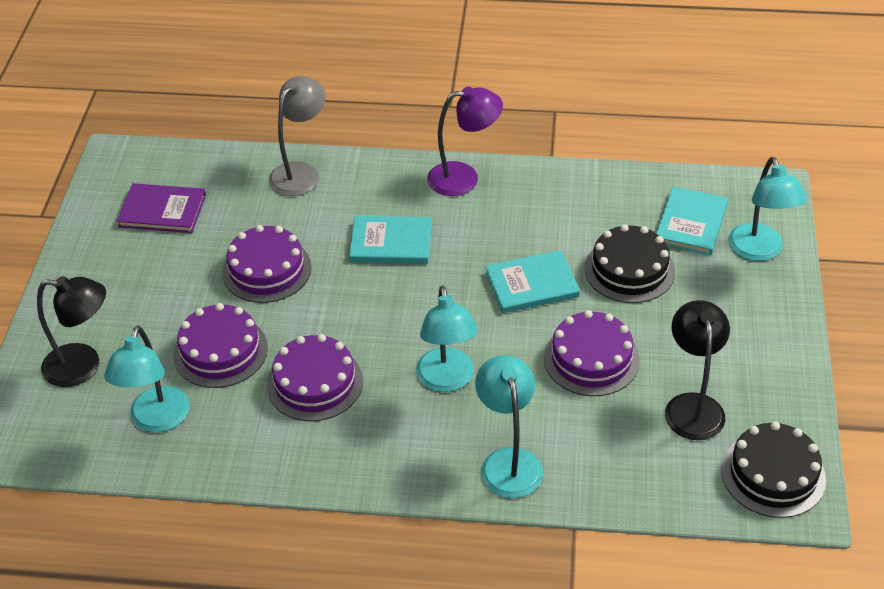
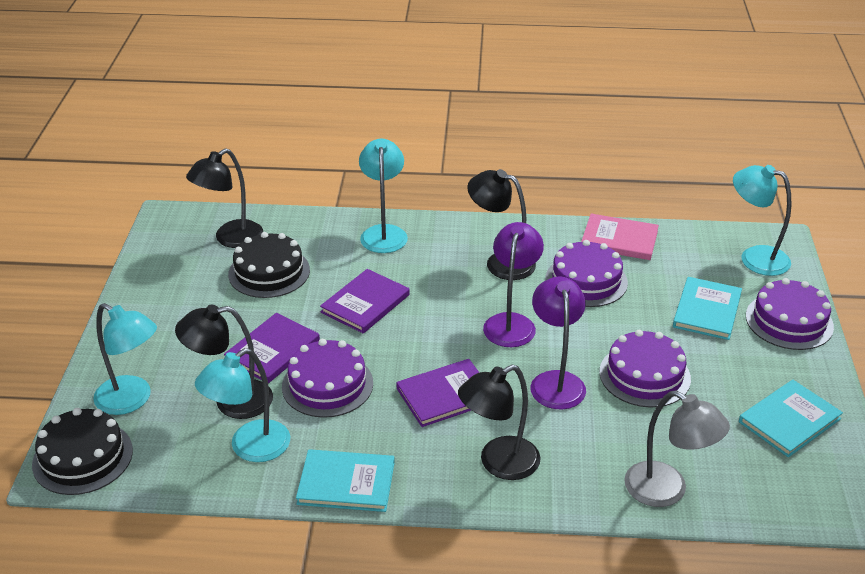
black lamp: [37,276,106,387] [665,300,730,440] = 2 -> [175,305,273,419] [186,148,263,248] [458,365,541,480] [467,169,536,280] = 4
pink book: none = 0 -> [581,214,659,260] = 1
purple book: [117,183,206,233] = 1 -> [224,313,320,383] [320,269,410,333] [396,359,479,427] = 3
purple lamp: [427,87,503,196] = 1 -> [483,222,544,347] [530,277,586,409] = 2

